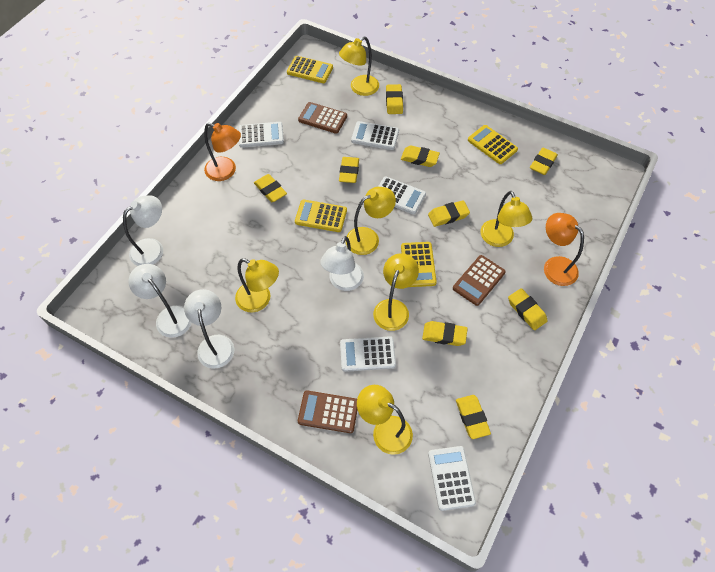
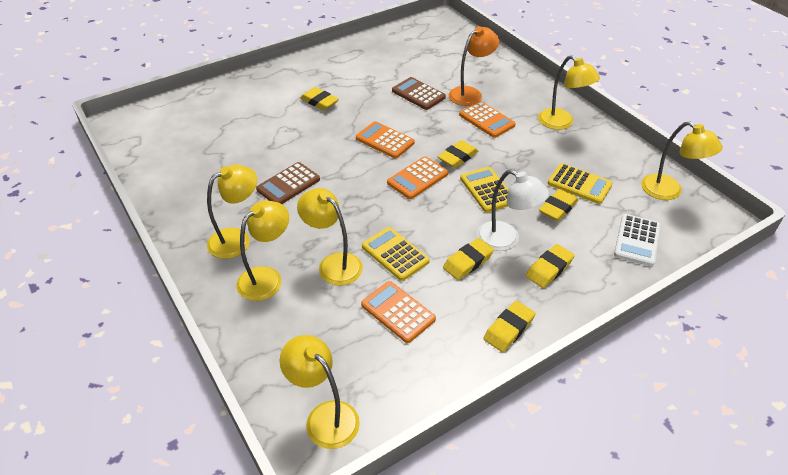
brown calculator: [298,102,347,134] [298,390,358,433] [453,255,506,306] = 3 -> [256,162,320,204] [392,77,446,110] = 2
orange calculator: none = 0 -> [356,121,415,158] [361,281,436,343] [387,156,448,199] [459,101,516,138] = 4
orange lamp: [204,123,241,181] [544,213,584,286] = 2 -> [449,26,499,106] = 1
white calculator: [238,122,284,148] [340,336,396,372] [351,121,399,150] [378,177,426,214] [428,446,476,511] = 5 -> [614,214,661,266] = 1
white lamp: [123,195,163,266] [128,264,192,338] [184,289,234,369] [320,236,364,291] = 4 -> [477,169,549,251] = 1
yellow calculator: [287,56,333,83] [295,199,347,232] [401,242,437,287] [468,125,518,164] = 4 -> [362,227,430,281] [460,167,509,212] [548,163,613,204] = 3
yellow eraser: [254,174,287,202] [339,157,359,183] [386,84,403,114] [401,145,440,167] [422,321,468,346] [428,200,470,227] [456,395,491,439] [508,288,547,330] [530,148,558,175] = 9 -> [300,87,339,110] [438,140,478,168] [443,238,494,280] [483,301,536,352] [526,244,575,288] [539,189,578,221] = 6

